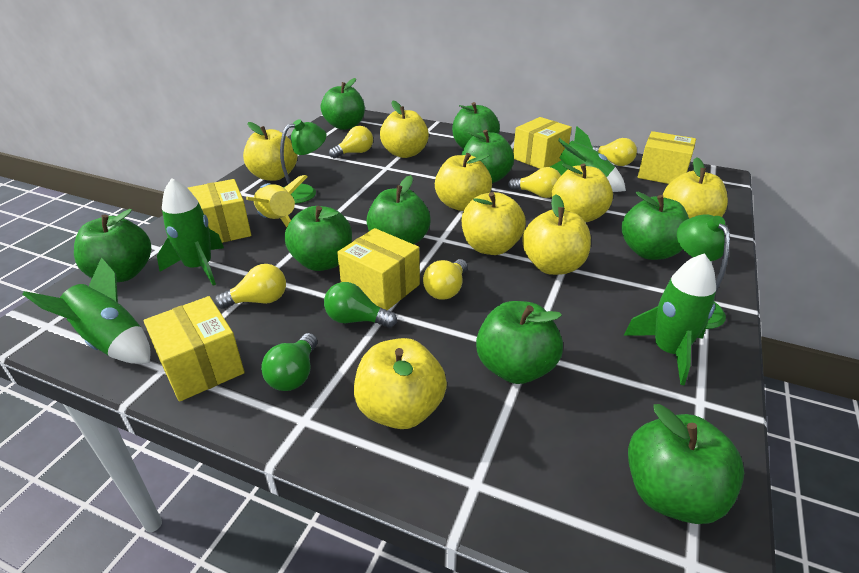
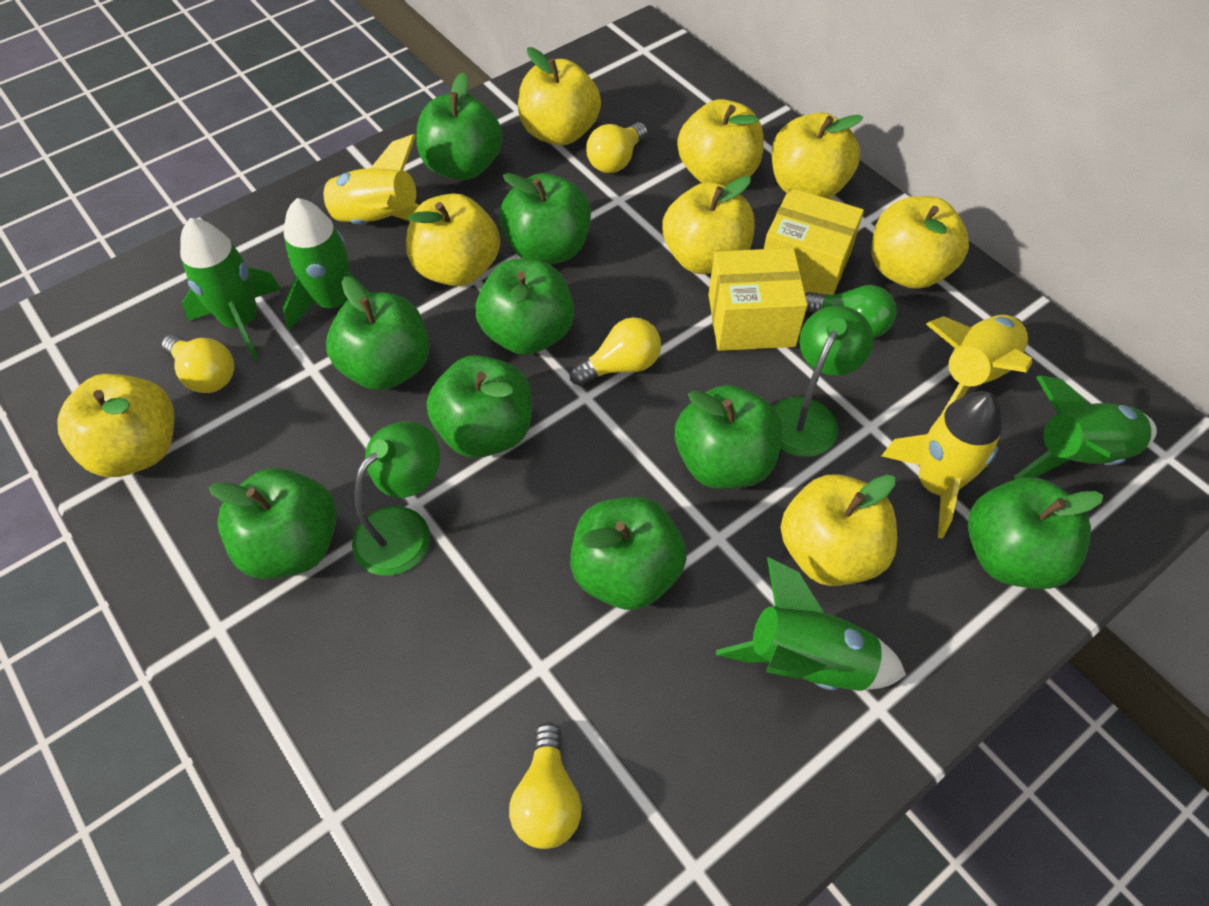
green light bulb: [261,333,318,391] [324,282,397,328] = 2 -> [805,285,897,338] = 1
yellow box: [144,296,245,402] [188,179,251,243] [337,228,420,310] [513,117,572,169] [638,131,696,184] = 5 -> [708,248,808,351] [764,188,864,295] = 2
yellow light bulb: [214,264,286,309] [329,126,373,158] [423,259,467,300] [508,167,561,198] [592,138,637,166] = 5 -> [162,334,234,393] [509,722,582,849] [570,317,661,386] [586,122,647,173] = 4
yellow rocket: [246,175,307,227] = 1 -> [311,134,419,225] [882,391,1002,538] [926,315,1032,413] = 3

